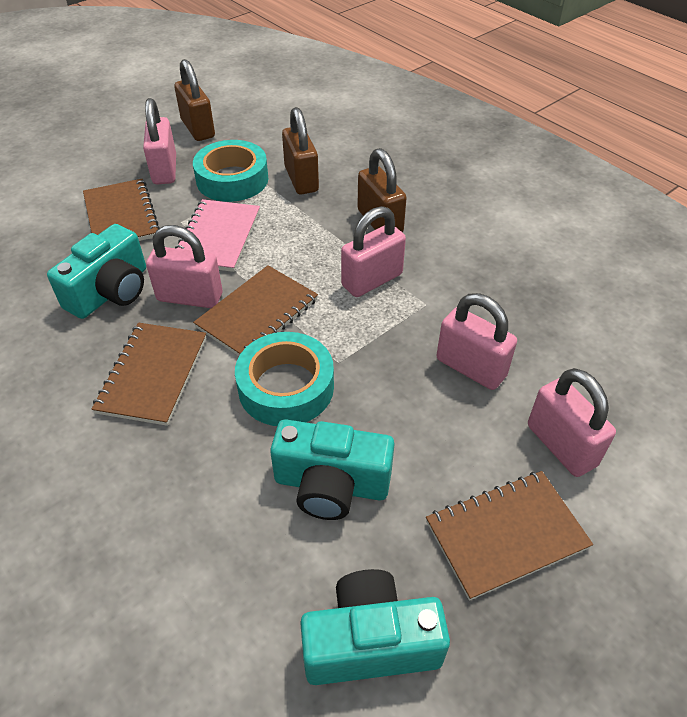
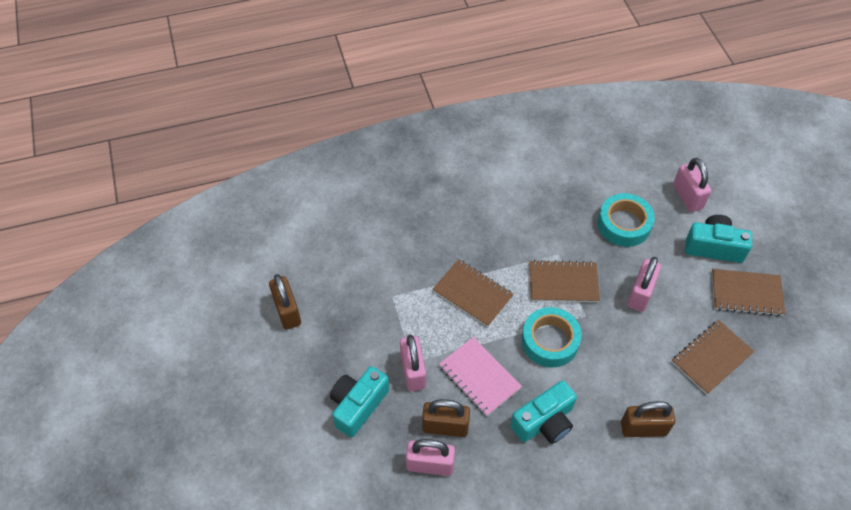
pink padlock: [143,98,176,185] [146,225,223,308] [341,206,406,297] [437,293,517,390] [528,368,616,477] = 5 -> [400,335,426,391] [406,439,455,476] [627,257,661,312] [673,158,711,212] = 4

